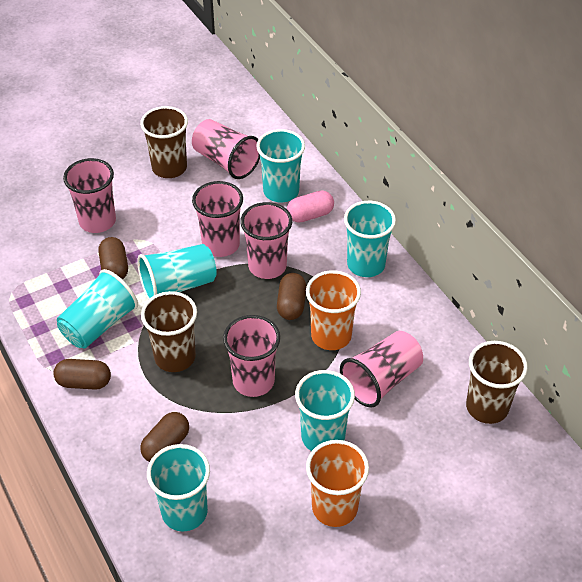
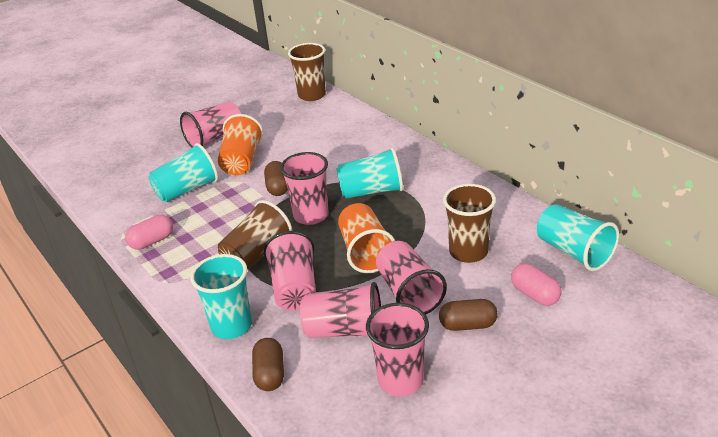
brown capsule: [53,359,111,390] [98,237,128,279] [140,412,189,462] [277,273,306,320] = 4 -> [252,338,284,391] [264,161,288,196] [439,299,498,331] = 3
pink capsule: [287,190,334,223] = 1 -> [125,215,173,250] [511,263,562,306] = 2
turquoise cup: [57,269,138,349] [137,244,217,299] [147,444,210,531] [257,129,305,202] [295,370,355,451] [344,201,396,277] = 6 -> [149,143,218,202] [190,254,252,339] [336,147,403,199] [537,204,619,271] = 4

